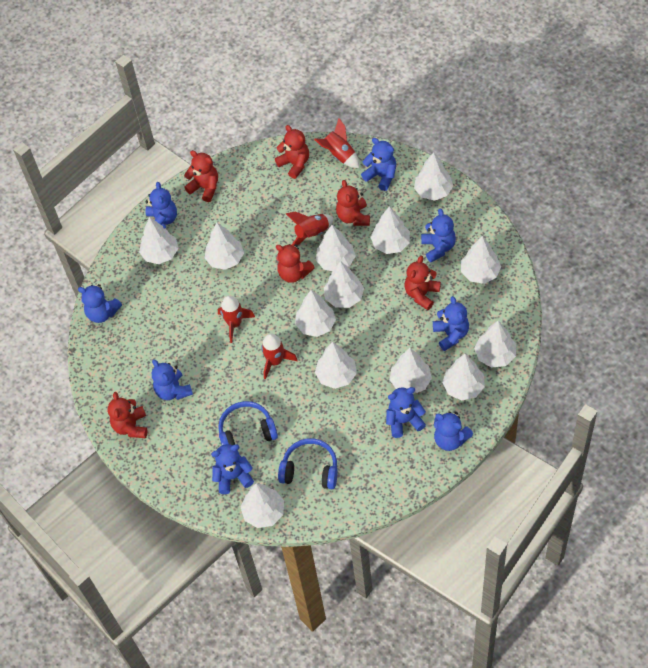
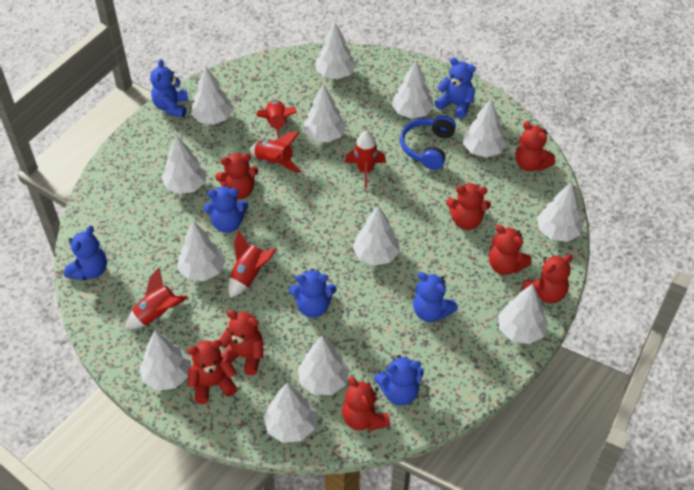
blue headphones: [218,401,278,445] [278,438,338,489] = 2 -> [400,115,456,170] = 1
blue teddy bear: [78,284,122,323] [145,182,177,229] [152,359,193,400] [211,444,254,494] [361,138,396,191] [386,387,426,438] [421,208,456,262] [433,296,469,351] [434,412,473,451] = 9 -> [64,226,107,280] [150,59,189,118] [204,186,248,233] [289,269,337,318] [374,355,424,406] [413,272,458,322] [435,58,476,119] = 7
red rocket: [218,295,255,343] [261,333,298,380] [286,211,334,246] [314,118,359,168] = 4 -> [125,267,188,329] [228,231,277,298] [249,132,301,173] [256,100,297,139] [345,131,386,189] = 5
red teddy bear: [108,392,148,438] [184,150,218,202] [275,125,309,179] [276,244,315,283] [336,180,370,226] [405,256,441,310] = 6 -> [187,340,237,404] [215,153,259,199] [219,310,263,375] [342,376,390,431] [446,183,491,230] [489,225,532,275] [516,121,555,171] [521,254,573,303] = 8

